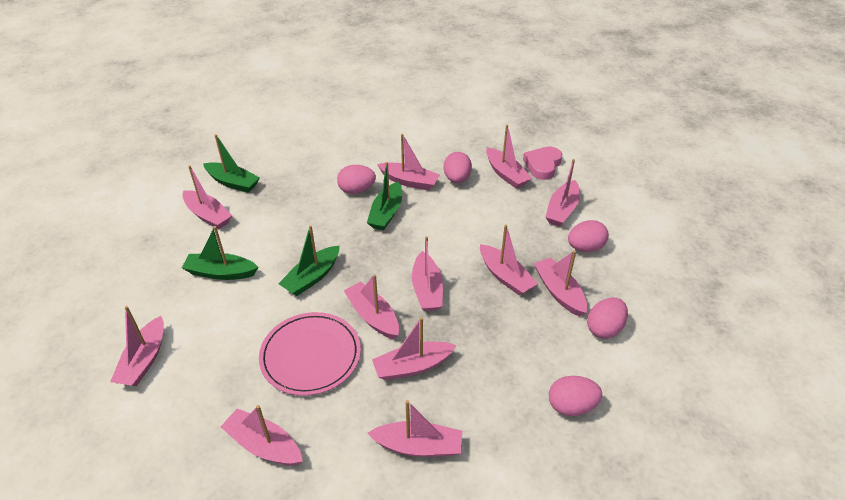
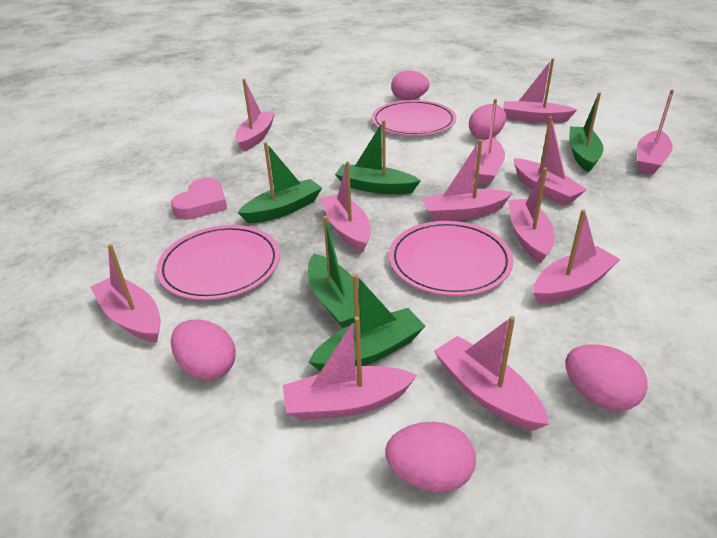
green boat: [182,226,258,280] [203,134,260,193] [278,225,340,296] [367,162,402,230] = 4 -> [237,142,322,223] [308,216,360,328] [308,274,425,372] [335,120,421,194] [569,92,603,172] = 5
pink plate: [259,312,361,396] = 1 -> [156,225,280,300] [372,100,457,136] [389,221,513,296] = 3

